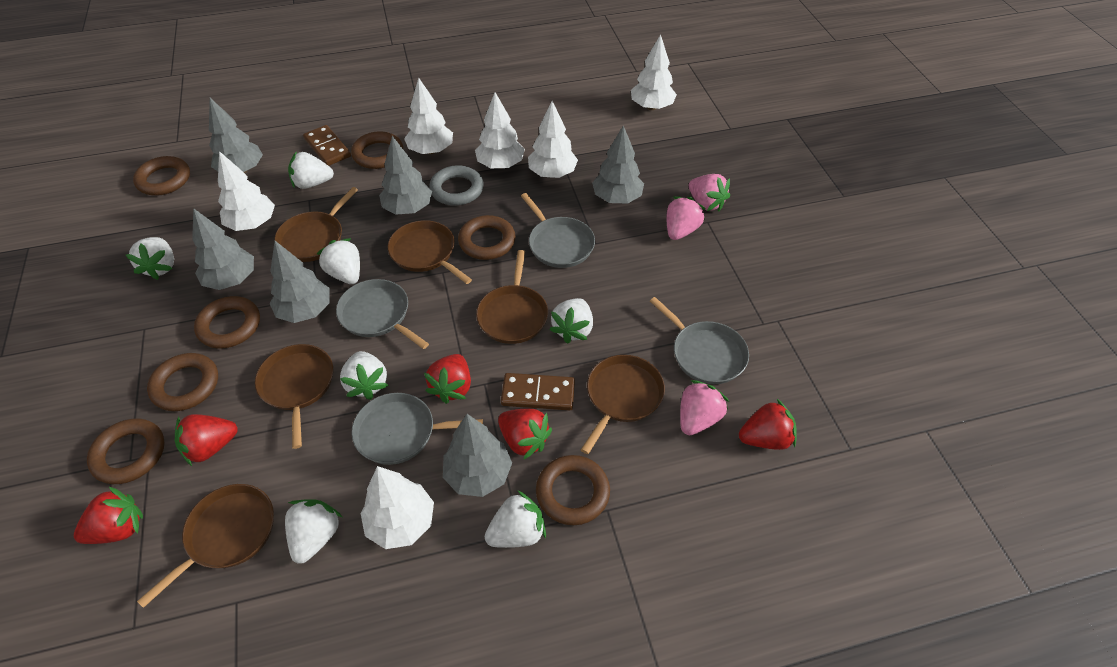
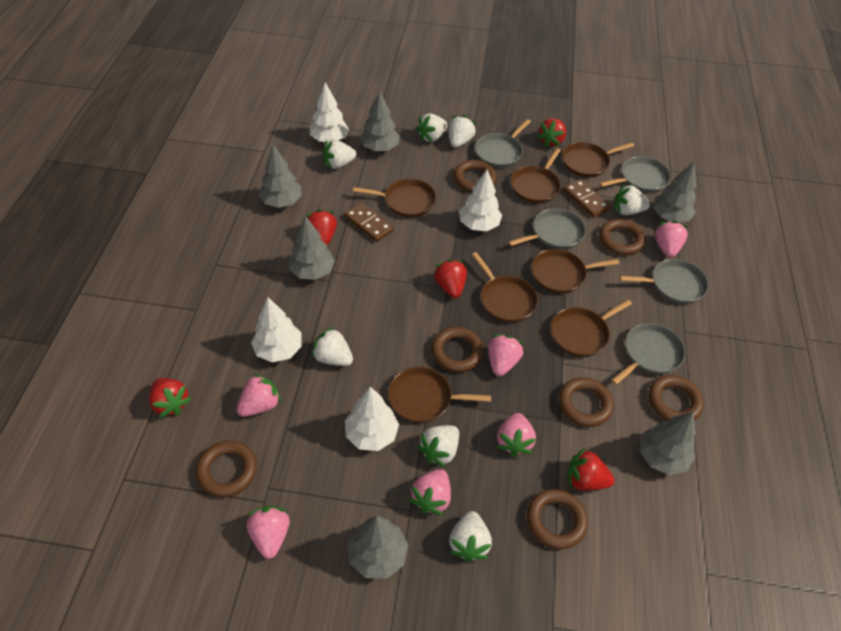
brown pan: [137,484,274,608] [255,344,333,449] [274,187,358,262] [388,220,472,284] [476,250,548,344] [581,355,665,454] = 6 -> [353,179,436,217] [388,367,491,423] [472,252,538,322] [511,148,561,203] [531,249,620,293] [551,300,632,357] [562,142,634,177] = 7
grey pan: [336,279,429,349] [351,393,483,465] [521,193,595,268] [650,297,749,384] = 4 -> [475,119,531,168] [508,208,586,249] [599,156,671,193] [611,323,686,385] [620,259,709,304] = 5
grey ring: [429,165,484,206] = 1 -> none = 0
pink strawberry: [667,197,706,240] [680,380,729,435] [689,174,730,211] = 3 -> [237,373,281,417] [246,506,290,559] [409,469,451,515] [488,334,524,376] [497,413,536,457] [655,221,688,258] = 6
white tree: [218,151,275,231] [361,466,434,549] [404,78,453,154] [475,92,525,169] [528,101,578,178] [631,34,677,110] = 6 -> [251,297,302,362] [310,82,349,142] [345,387,399,451] [459,169,502,231] = 4

